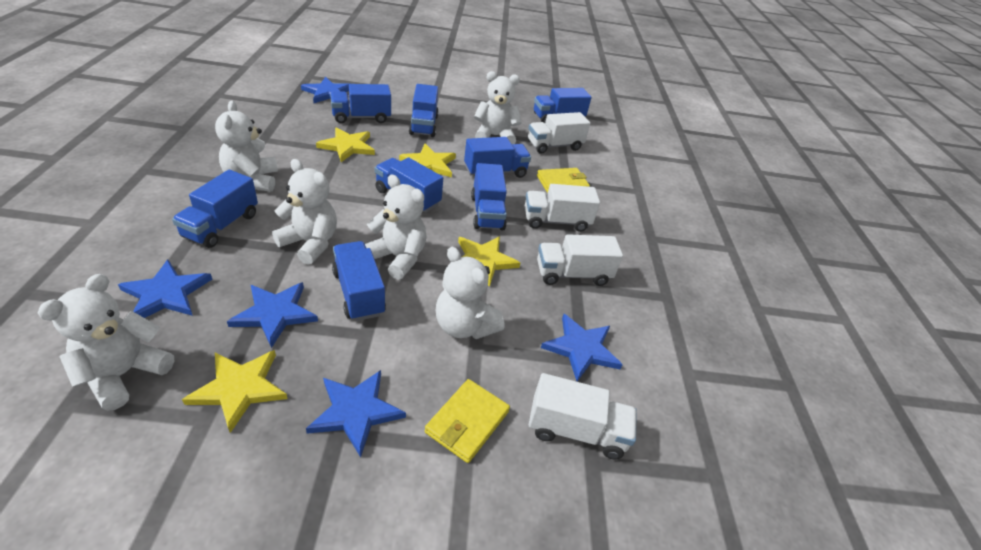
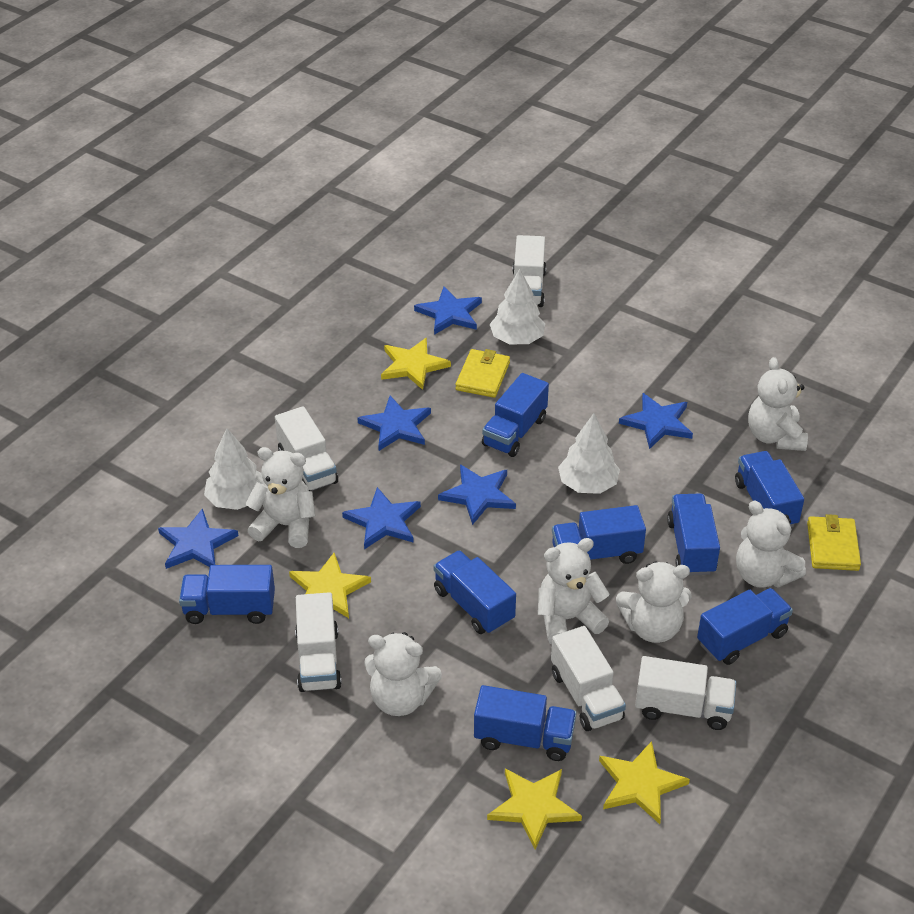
blue star: [118,260,212,318] [227,282,318,348] [301,77,350,103] [306,370,406,457] [541,314,623,381] = 5 -> [158,508,239,569] [342,487,421,549] [357,396,431,451] [414,287,482,335] [438,464,516,525] [619,393,693,449] = 6
white tree: none = 0 -> [204,428,266,510] [490,269,545,345] [558,413,620,494] = 3
white truck: [525,184,600,232] [528,112,590,154] [529,373,637,459] [537,234,623,286] = 4 -> [275,406,338,491] [295,592,342,692] [512,235,546,307] [551,626,626,731] [635,656,736,730] = 5

